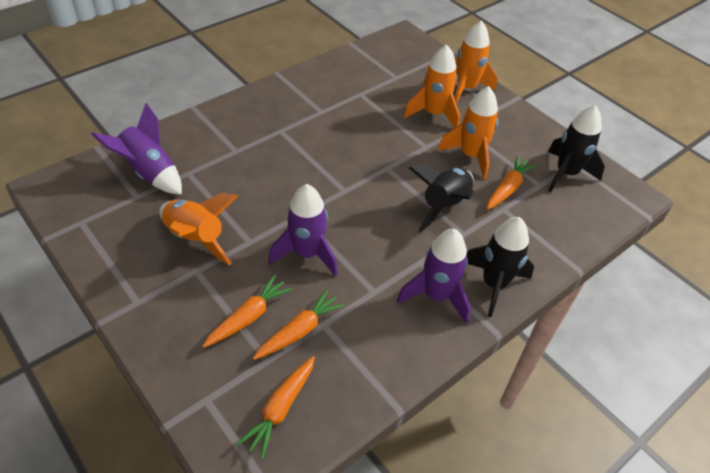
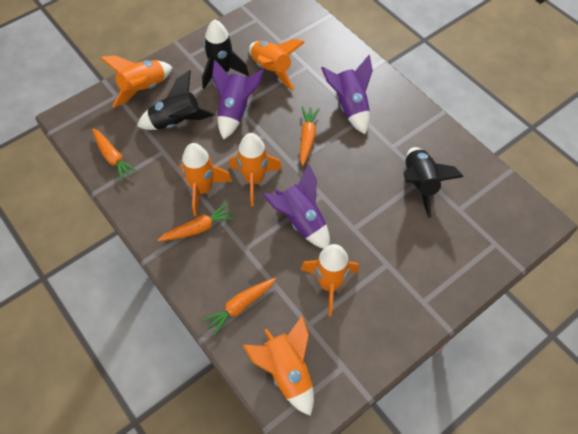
orange rocket: [159,193,238,265] [403,45,460,128] [437,86,498,179] [455,20,497,104] = 4 -> [100,55,172,108] [179,143,232,216] [229,133,282,206] [243,315,314,416] [249,39,305,91] [301,244,359,316] = 6

